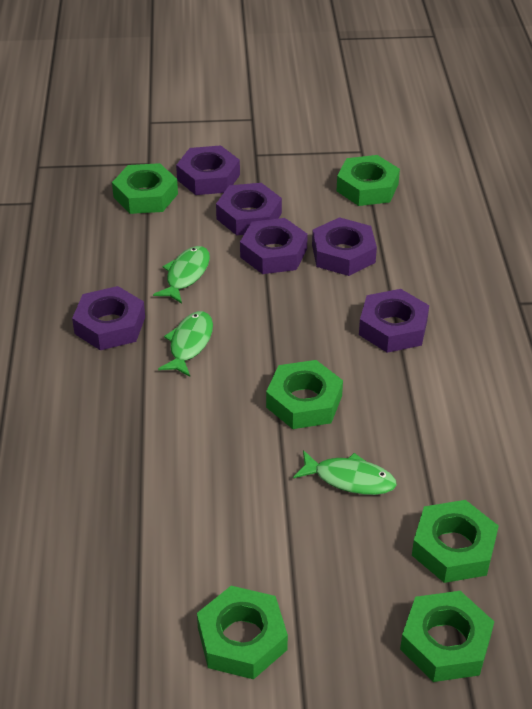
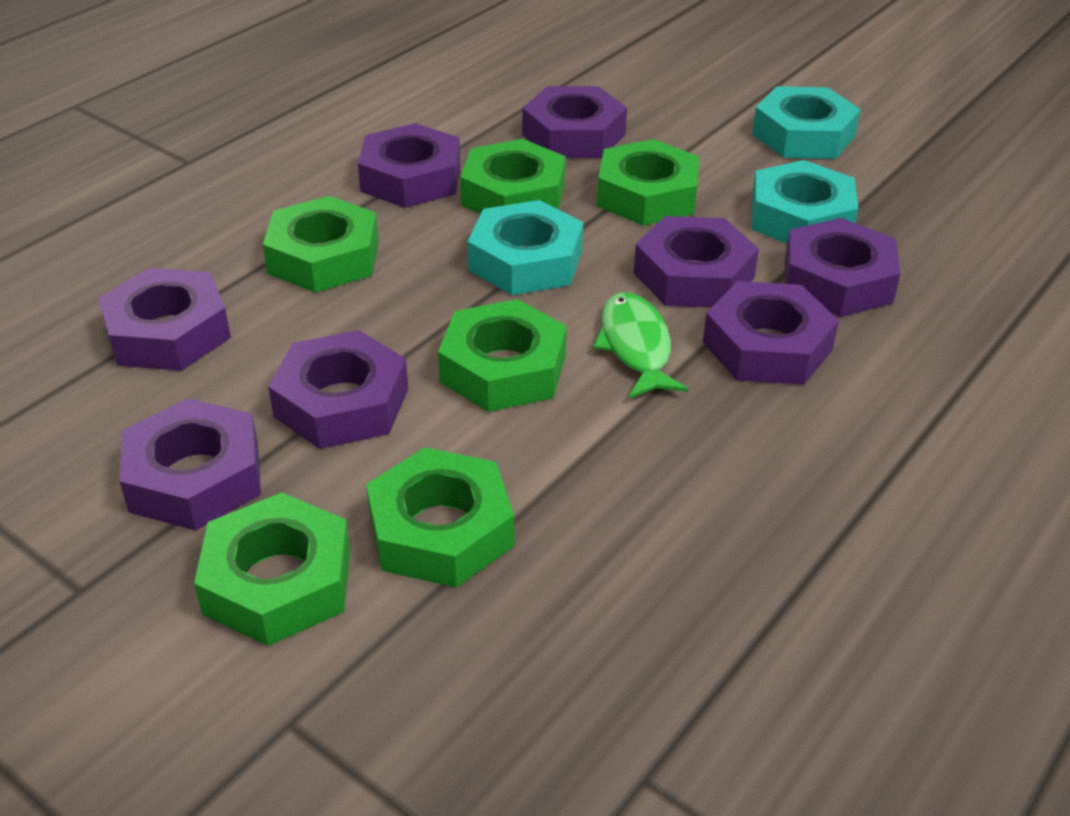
green fish: [153,246,210,304] [158,311,213,377] [293,450,397,495] = 3 -> [593,292,688,398] = 1
purple nut: [72,286,145,350] [176,145,240,195] [216,183,282,235] [240,218,308,274] [312,217,377,276] [359,289,429,353] = 6 -> [98,268,231,371] [119,398,261,531] [268,330,408,449] [358,123,460,208] [522,86,627,158] [634,216,759,308] [703,281,839,385] [785,218,901,317] = 8
turquoise nut: none = 0 -> [468,200,584,295] [751,160,859,243] [752,86,861,159] = 3

